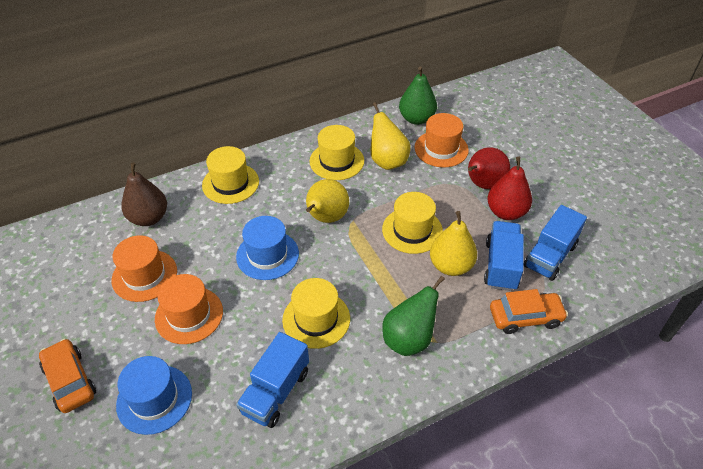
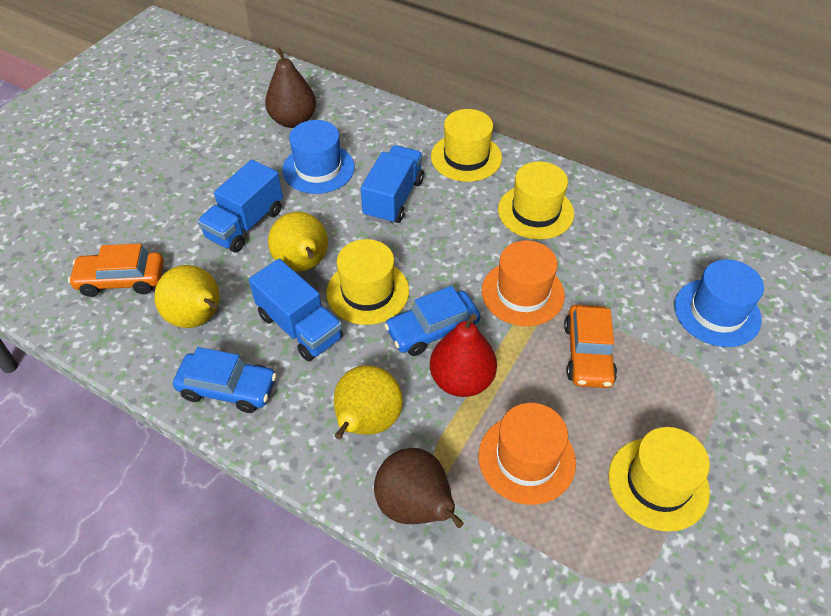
blue car: none = 0 -> [173,347,277,413] [384,286,481,356] = 2
brown pear: [121,162,167,226] = 1 -> [265,47,316,128] [374,448,464,528] = 2
green pear: [382,276,445,356] [399,67,437,125] = 2 -> none = 0
orange hat: [112,235,177,302] [155,274,223,344] [414,113,469,167] = 3 -> [478,403,576,505] [482,240,565,326] = 2
red pear: [468,147,510,189] [487,157,532,220] = 2 -> [430,314,497,397] = 1

